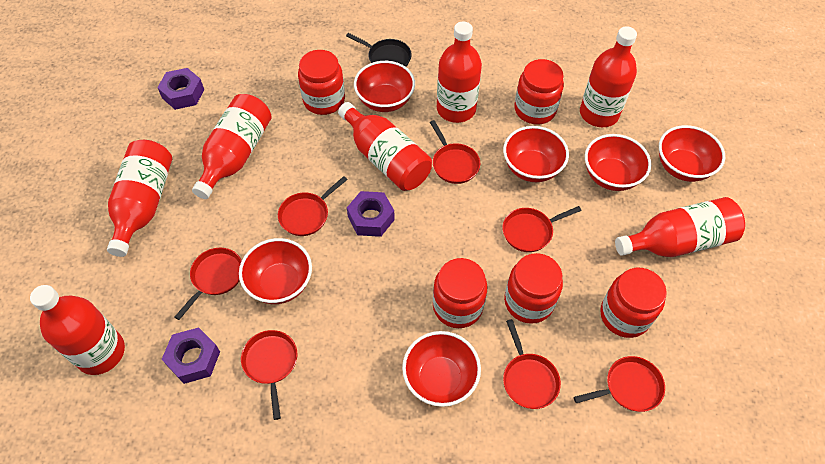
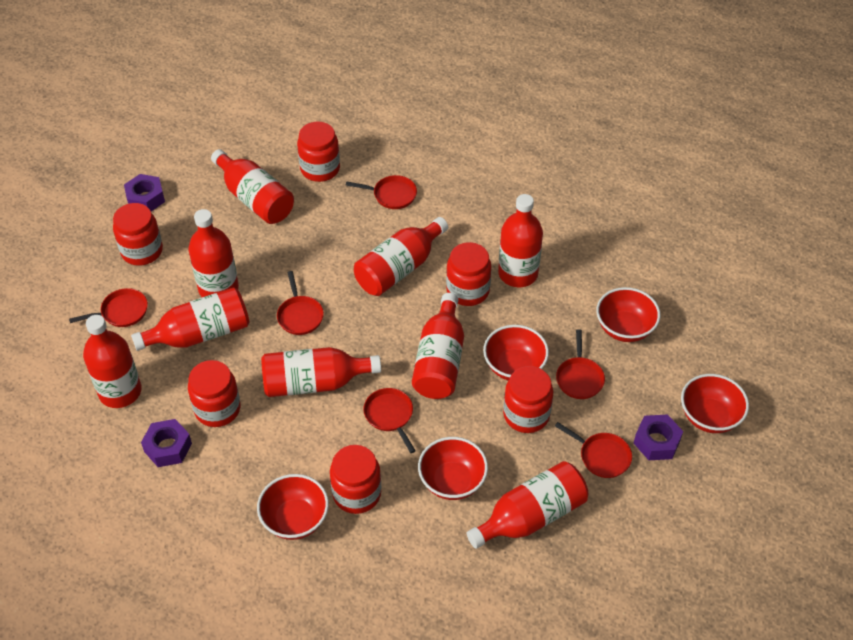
black pan: [346,33,412,67] = 1 -> none = 0
red bottle: [30,285,125,375] [107,140,172,257] [192,94,271,199] [338,102,432,191] [437,22,482,123] [580,26,637,127] [615,197,745,257] = 7 -> [83,315,141,408] [131,287,249,351] [188,209,239,297] [211,149,294,224] [261,347,381,397] [354,217,448,296] [412,293,464,399] [467,461,588,549] [498,194,543,287] = 9
red bowl: [239,238,312,304] [354,61,415,112] [402,331,481,407] [503,126,569,182] [585,134,651,191] [659,125,725,182] = 6 -> [257,474,329,540] [418,437,488,500] [483,325,549,381] [596,287,661,342] [681,374,749,433] = 5
red jar: [298,50,345,115] [433,258,488,328] [504,253,563,324] [514,59,564,125] [600,268,667,338] = 5 -> [113,203,163,266] [188,360,241,427] [297,122,340,182] [330,445,381,514] [446,242,491,306] [503,366,553,433] = 6
red pan: [175,248,242,320] [241,330,297,420] [278,176,348,236] [430,120,480,184] [502,206,581,252] [503,319,561,409] [574,356,665,412] = 7 -> [69,288,148,327] [277,271,324,335] [346,175,417,209] [363,388,416,453] [555,422,632,478] [556,329,605,399] = 6

